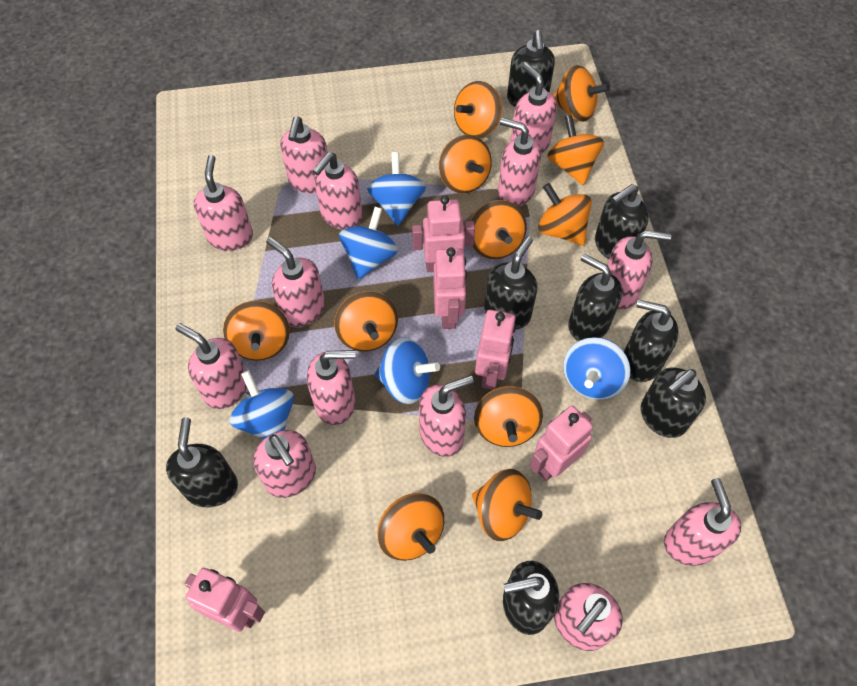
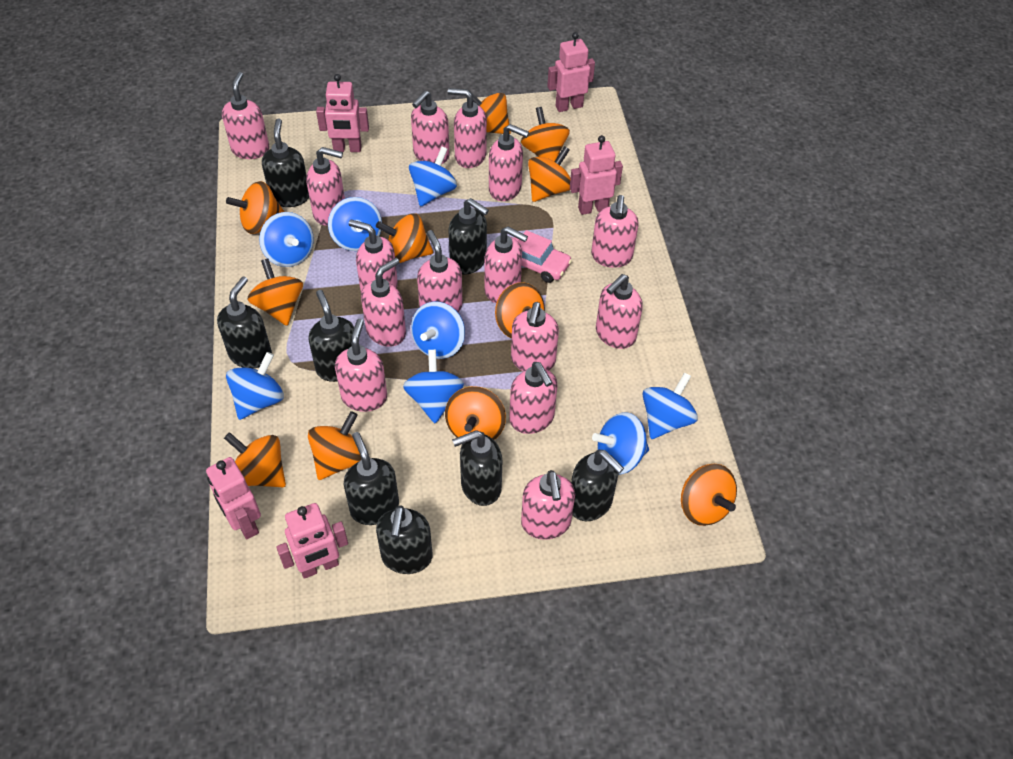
blue spinning top: [229,370,294,440] [339,207,398,280] [367,152,426,225] [375,337,440,404] [563,337,631,400] = 5 -> [226,352,284,420] [259,212,314,267] [328,197,382,251] [403,350,464,423] [409,146,457,207] [411,302,465,359] [592,412,649,475] [642,372,698,439] = 8
pink car: none = 0 -> [514,230,572,283] = 1
pink soap dispenser: [176,323,247,409] [194,155,253,251] [253,430,316,498] [266,237,325,328] [280,117,328,194] [307,350,356,425] [313,152,362,230] [419,375,474,457] [498,118,541,207] [510,63,557,154] [554,583,623,651] [607,230,672,310] [664,478,741,566] = 13 -> [222,72,269,159] [306,147,345,226] [335,319,387,412] [349,220,398,292] [361,258,406,347] [411,91,450,164] [417,230,463,312] [448,88,487,168] [485,227,528,303] [489,124,529,201] [509,362,558,434] [511,302,559,371] [521,470,575,540] [591,195,639,268] [596,274,643,349] = 15

